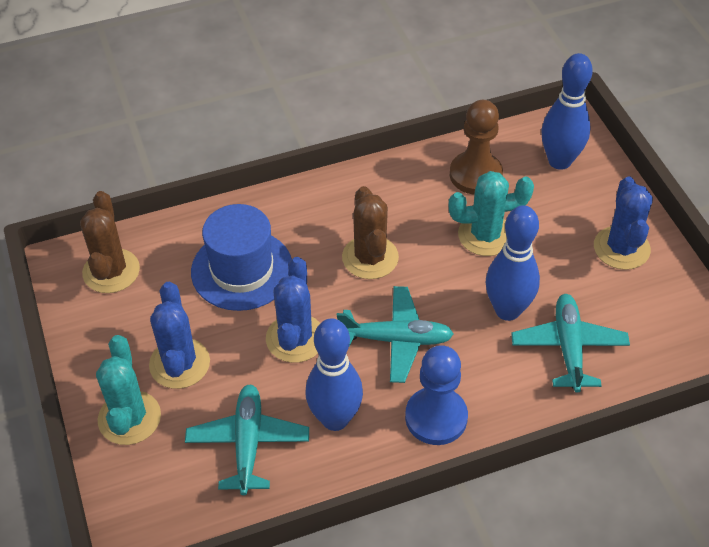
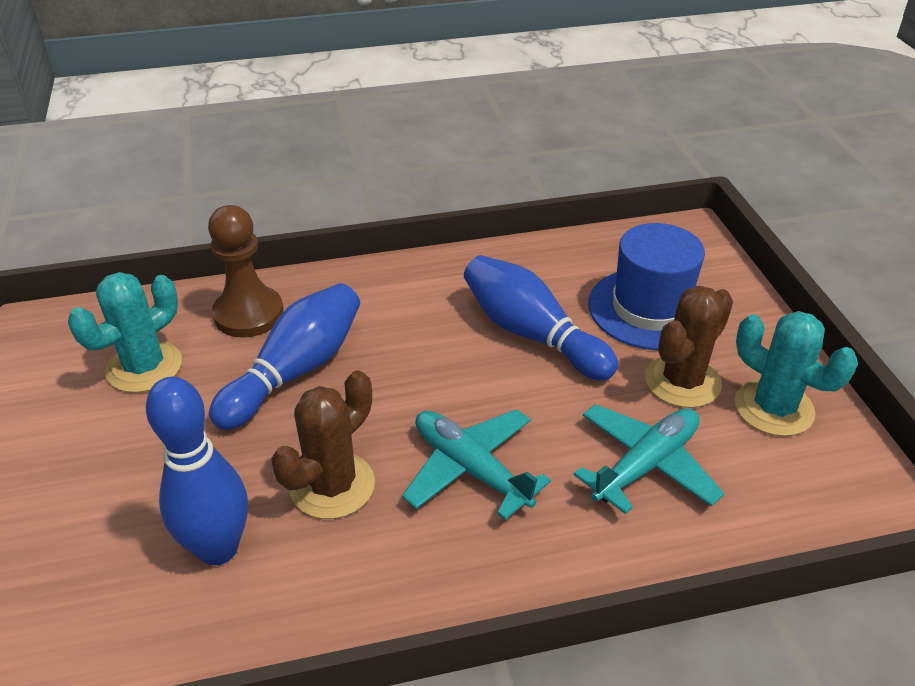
blue cactus: [149,282,210,389] [266,257,320,363] [594,177,653,270] = 3 -> none = 0
blue pawn: [405,345,468,445] = 1 -> none = 0
turquoise plane: [185,385,309,495] [337,286,454,383] [511,294,630,393] = 3 -> [402,409,551,520] [574,404,724,514] = 2

